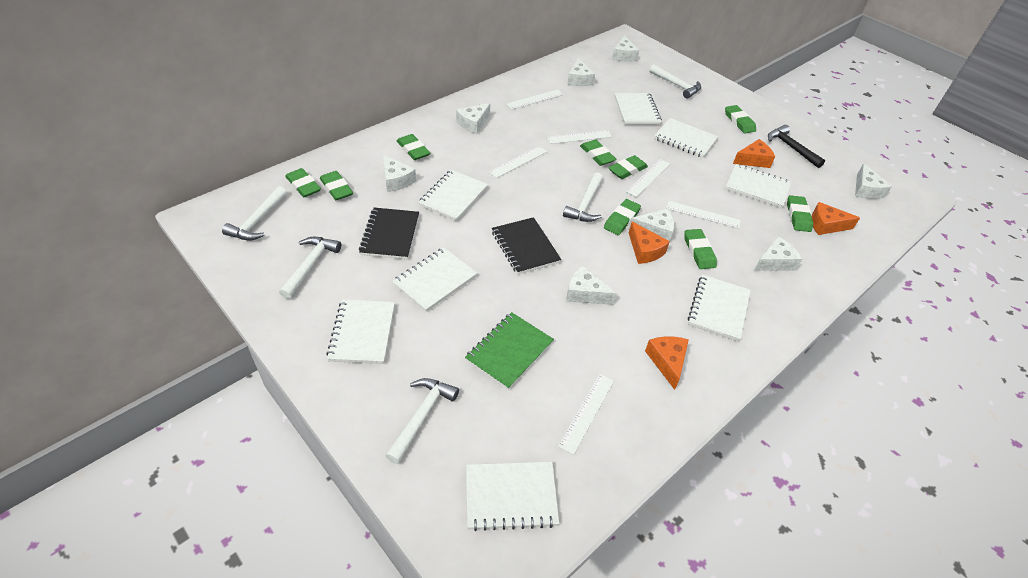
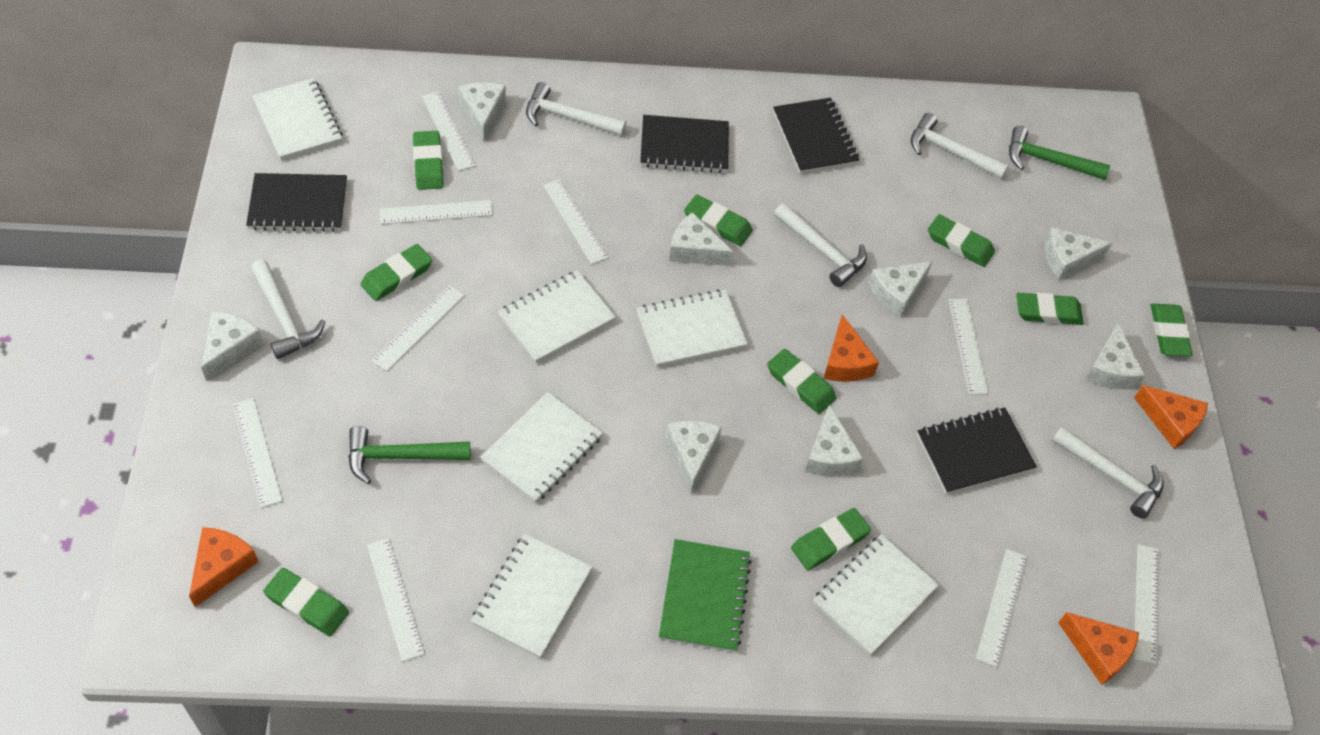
black hammer: [768,125,825,168] = 1 -> none = 0
black notebook: [359,208,419,259] [492,217,561,275] = 2 -> [246,173,347,232] [640,115,729,173] [773,98,859,173] [917,407,1037,494] = 4
green hammer: none = 0 -> [348,426,470,484] [1009,125,1110,180] = 2
white notebook: [326,299,395,364] [392,248,477,312] [418,170,488,221] [466,462,559,531] [614,93,662,125] [654,118,718,158] [688,274,751,341] [725,164,791,208] = 8 -> [252,78,343,160] [471,534,593,658] [480,392,603,503] [498,270,616,363] [637,289,748,367] [813,534,939,655] = 6
white ruler: [489,146,547,178] [506,89,564,110] [547,130,612,144] [558,374,614,455] [626,159,670,197] [666,201,741,228] = 6 -> [233,398,282,508] [367,538,425,662] [371,285,465,371] [380,200,493,224] [422,91,476,171] [543,179,609,264] [949,299,989,395] [976,549,1027,667] [1134,544,1159,664] = 9

